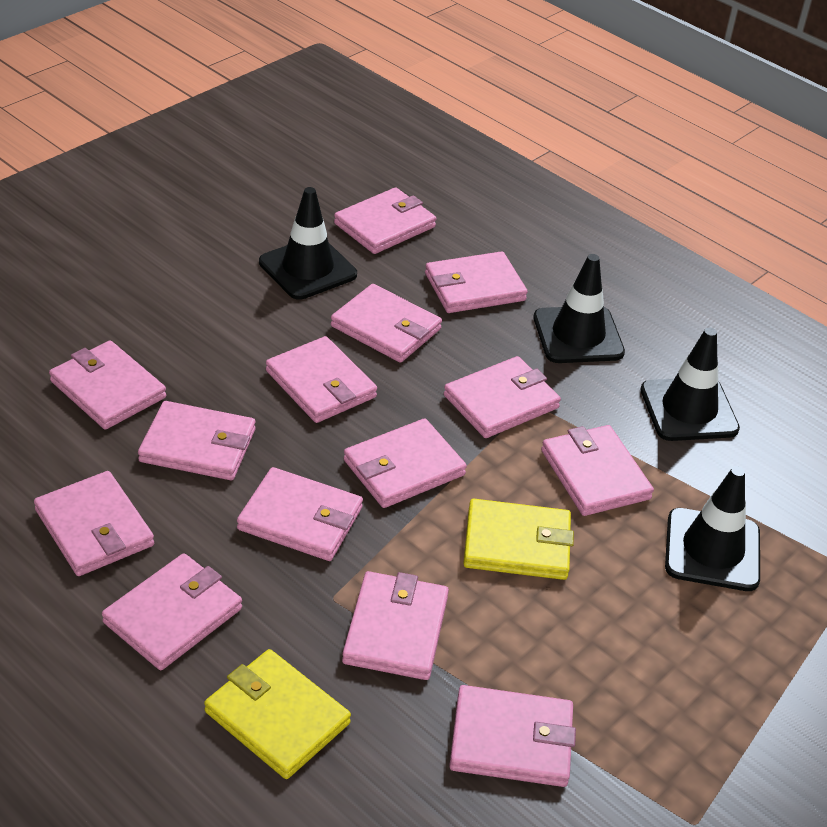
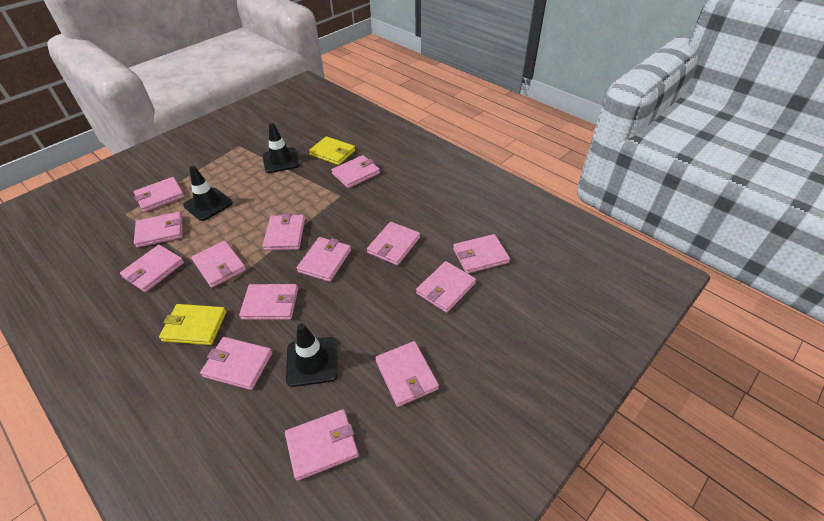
black traffic cone: [259,187,357,300] [533,254,625,363] [641,328,740,441] [665,466,760,591] = 4 -> [183,166,233,221] [262,123,300,173] [286,323,338,387] = 3

